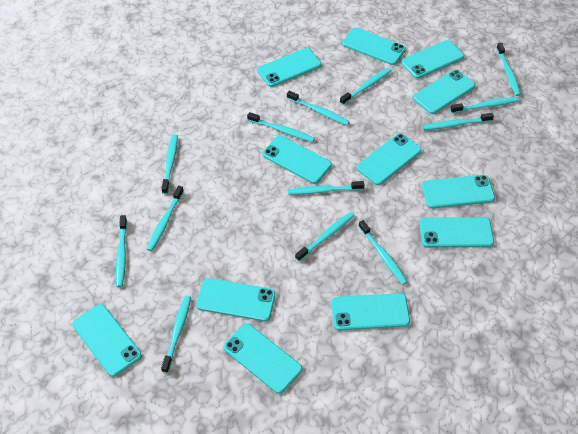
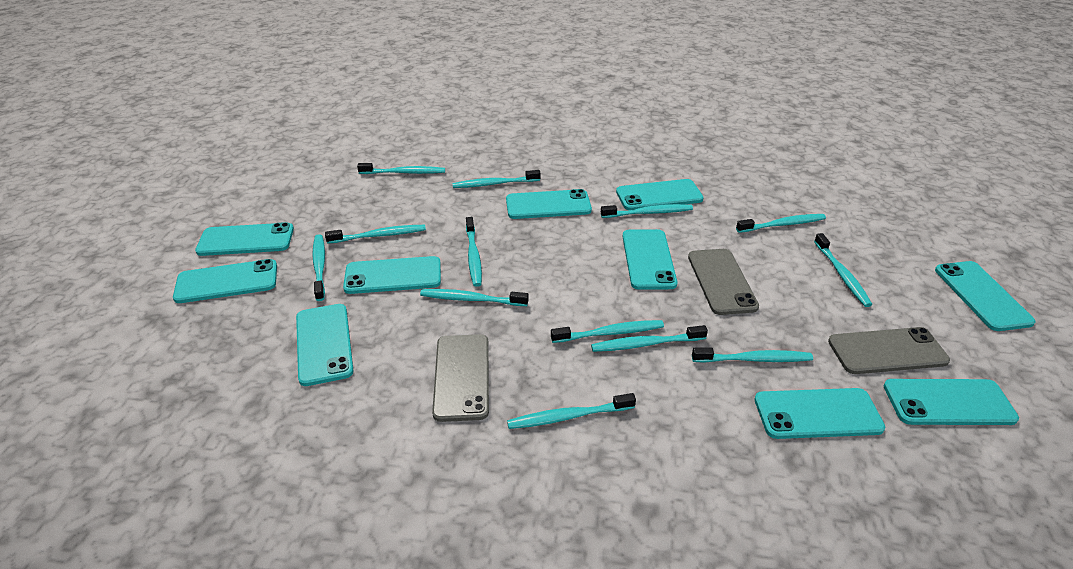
grey phone: none = 0 -> [432,334,489,422] [688,249,759,315] [828,327,950,374] = 3
turquoise phone: [72,304,142,377] [196,278,276,321] [223,324,302,394] [257,48,321,87] [263,136,332,184] [331,293,410,331] [342,28,406,65] [357,133,422,185] [401,40,464,79] [413,70,475,114] [420,217,494,248] [422,175,495,209] = 12 -> [173,259,277,303] [195,222,294,256] [296,304,354,386] [343,256,441,294] [506,189,592,219] [616,179,704,210] [622,229,677,290] [754,388,885,439] [884,379,1019,425] [935,261,1036,331] = 10

